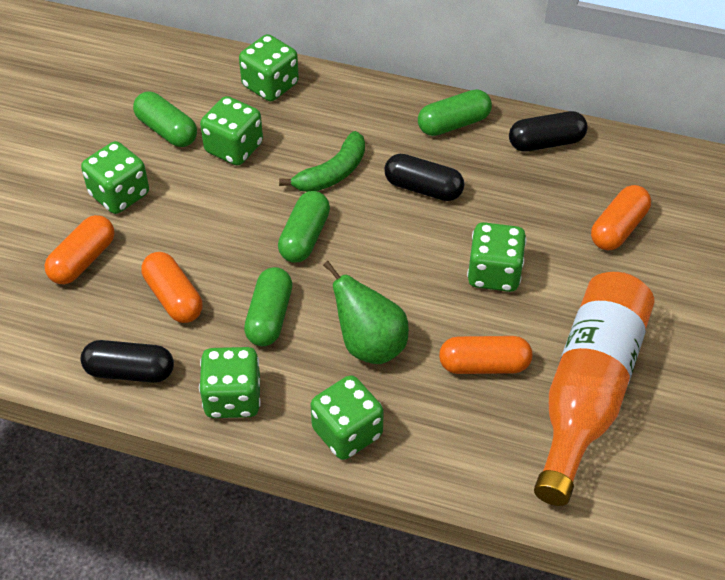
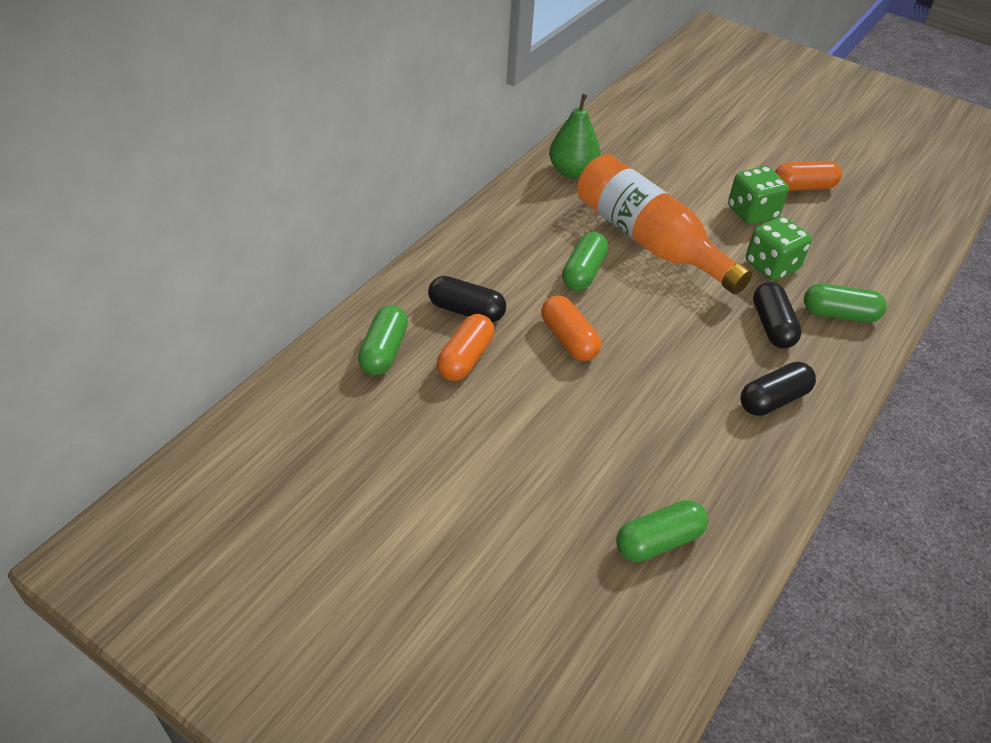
green banana: [279,131,365,192] = 1 -> none = 0
green dice: [81,141,149,214] [199,347,261,418] [200,96,263,166] [239,34,299,101] [310,375,384,460] [467,222,527,292] = 6 -> [728,166,789,225] [746,216,812,281] = 2
orange capsule: [44,215,114,284] [141,252,203,323] [439,336,532,374] [591,185,651,250] = 4 -> [437,314,495,381] [541,295,601,361] [775,161,842,191] = 3

